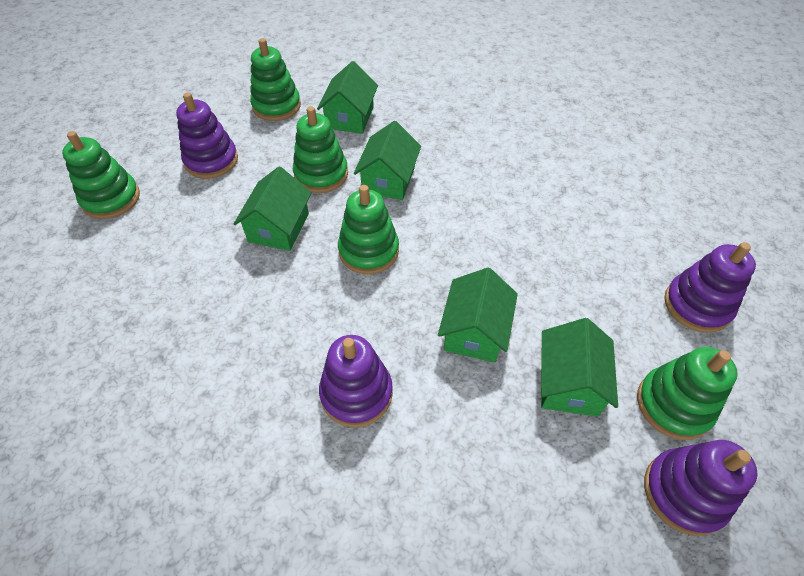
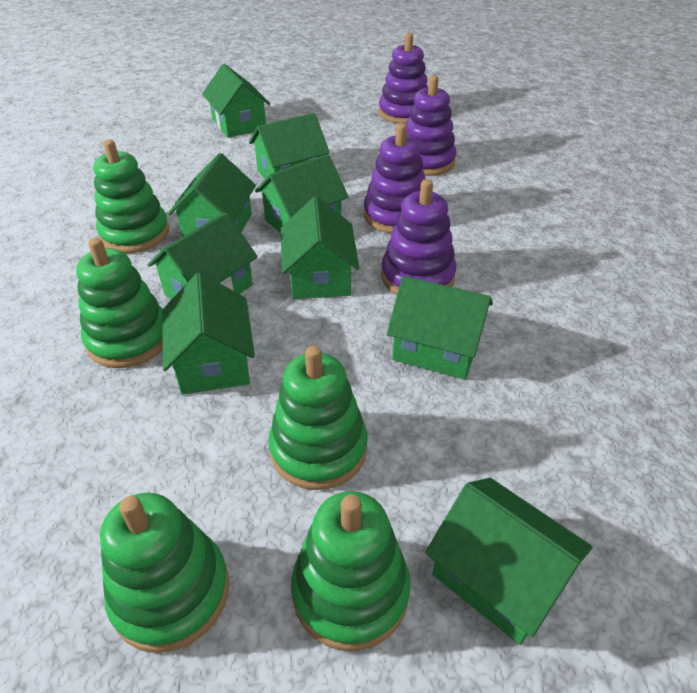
green house: [234,166,312,251] [317,61,378,134] [354,121,421,200] [438,268,518,363] [541,318,618,417] = 5 -> [148,212,258,300] [163,273,255,395] [168,153,256,237] [202,64,270,138] [249,113,330,179] [255,154,349,233] [281,196,359,299] [387,276,493,379] [425,478,592,645] = 9

